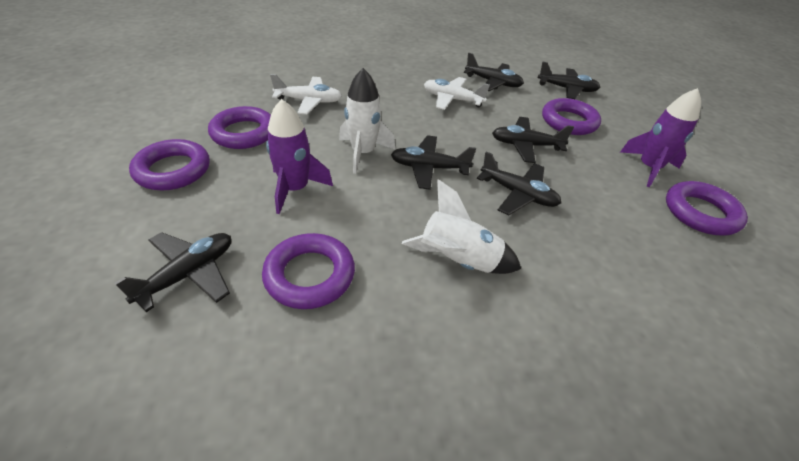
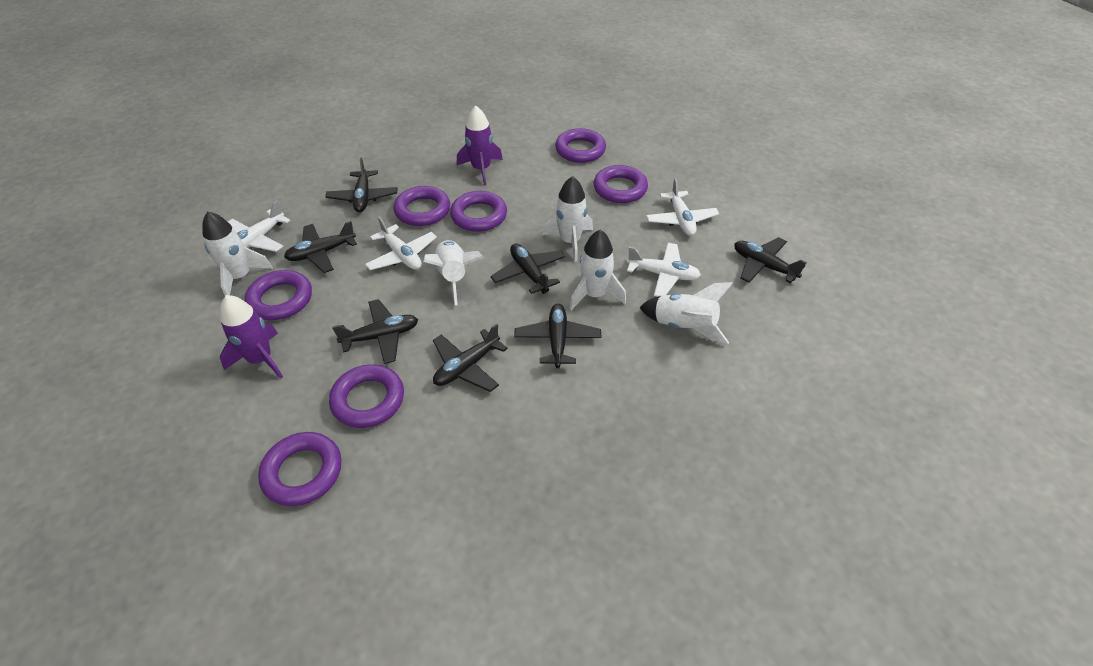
black plane: [115,232,231,312] [391,135,476,190] [464,53,524,91] [477,151,561,216] [492,117,574,163] [538,61,600,99] = 6 -> [284,221,357,273] [325,158,398,212] [332,299,418,364] [433,324,508,392] [491,243,565,294] [514,304,601,368] [734,237,807,283] = 7
purple ring: [129,139,210,190] [208,106,271,149] [262,233,355,309] [542,98,601,135] [666,181,748,236] = 5 -> [245,270,312,320] [258,432,341,506] [329,364,404,428] [394,186,450,226] [450,191,507,232] [555,128,606,163] [594,165,648,203] = 7
white plane: [270,74,342,114] [424,77,490,110] = 2 -> [228,200,291,252] [365,216,437,270] [627,243,701,297] [646,178,719,236] = 4
white rocket: [339,68,395,174] [402,179,521,274] = 2 -> [202,211,273,296] [423,240,484,305] [542,176,593,262] [569,230,626,310] [639,282,733,344] = 5

